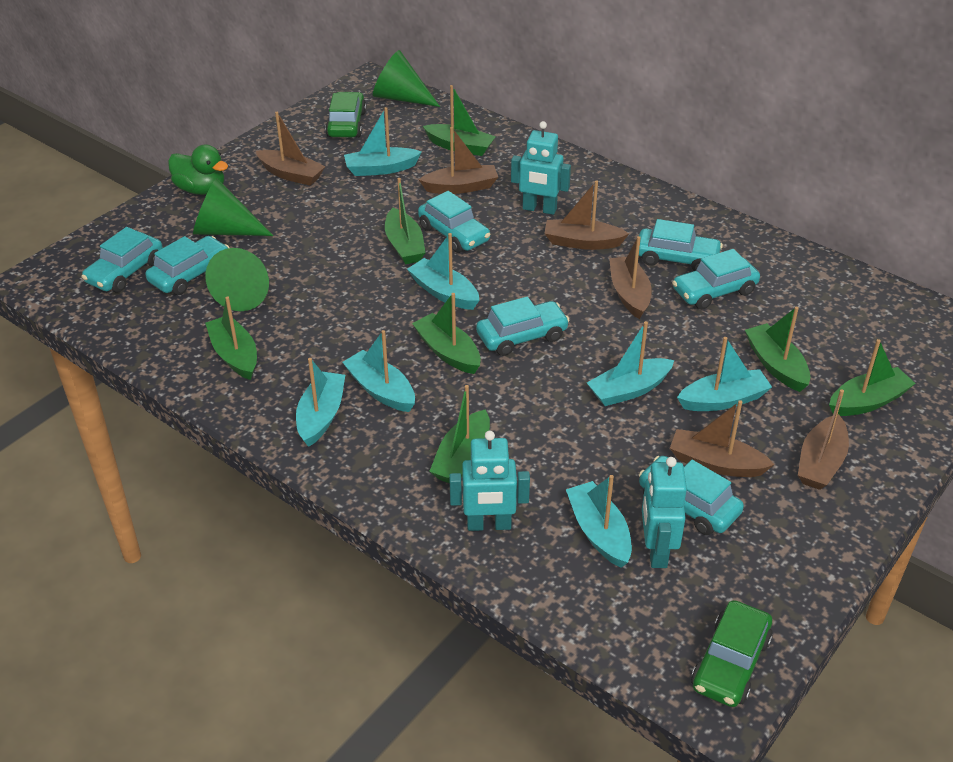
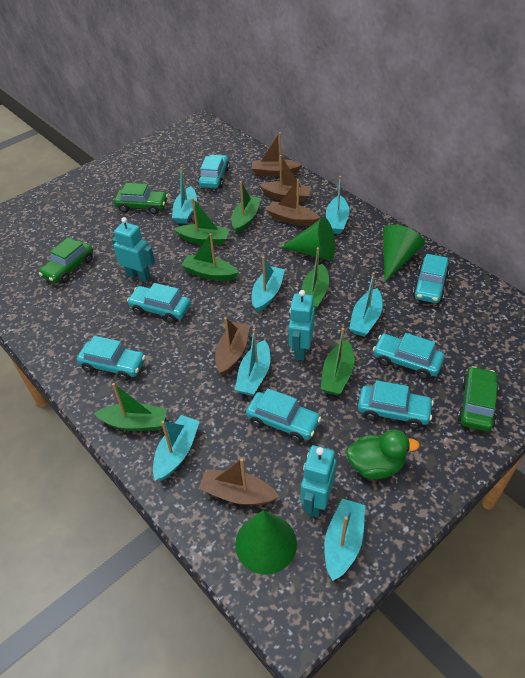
brown boat: [256,112,326,186] [419,127,498,194] [544,181,629,250] [609,236,652,319] [670,400,775,477] [798,389,849,490] = 6 -> [199,458,279,505] [215,317,250,376] [252,132,302,177] [259,155,312,202] [266,179,320,226] = 5
green boat: [205,296,257,380] [385,178,426,264] [412,293,481,374] [423,85,496,156] [429,385,490,483] [745,307,811,392] [829,339,916,416] = 7 -> [94,383,167,431] [174,198,230,245] [181,233,239,281] [232,181,261,234] [301,247,329,310] [321,328,354,396] = 6
green car: [325,92,366,137] [691,600,773,707] = 2 -> [39,237,93,284] [114,183,168,214] [458,366,499,431] = 3

